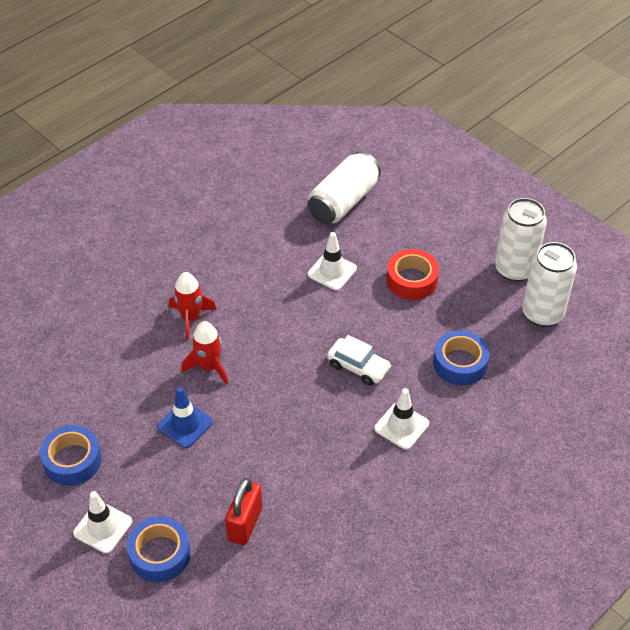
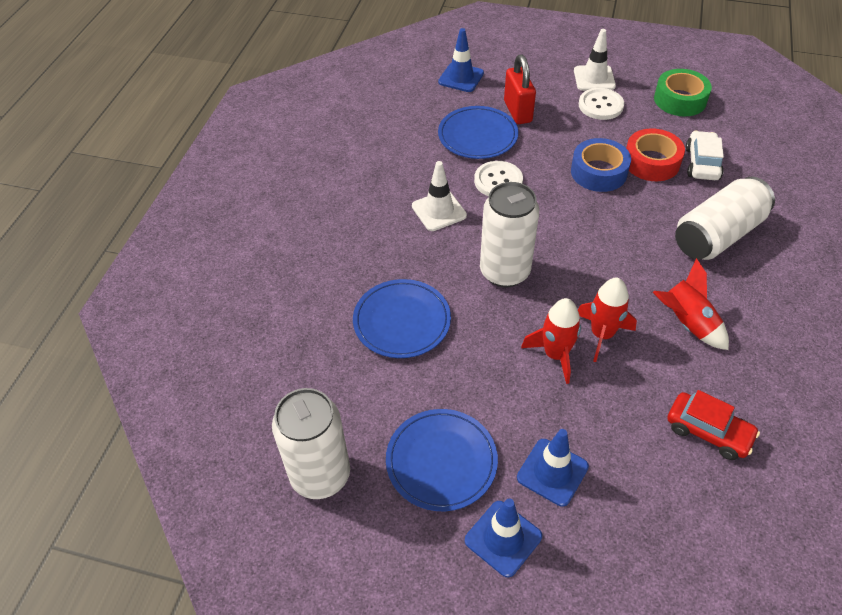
blue plate: none = 0 -> [353,279,451,358] [386,409,498,511] [438,106,518,159] = 3
blue tape: [40,425,102,486] [127,516,191,582] [433,330,490,386] = 3 -> [571,138,631,192] = 1
blue traffic cone: [157,387,213,448] = 1 -> [438,28,484,92] [465,499,542,578] [517,429,589,507] = 3
green tape: none = 0 -> [654,69,712,116] = 1
red car: none = 0 -> [668,390,760,460] = 1
red rocket: [169,272,217,340] [181,321,228,385] = 2 -> [521,298,581,384] [578,278,637,362] [653,258,729,350] = 3
white button: none = 0 -> [474,161,523,196] [579,88,624,120] = 2
white traffic cone: [73,491,132,554] [308,232,357,290] [374,388,429,450] = 3 -> [412,161,467,231] [574,29,616,91] = 2

